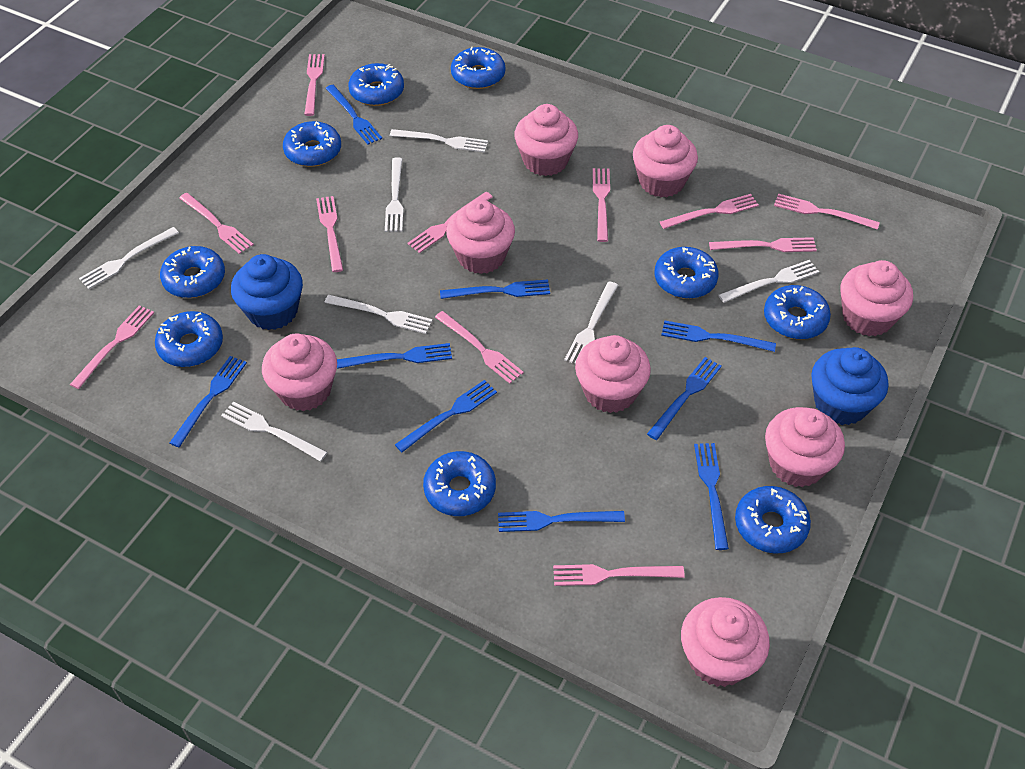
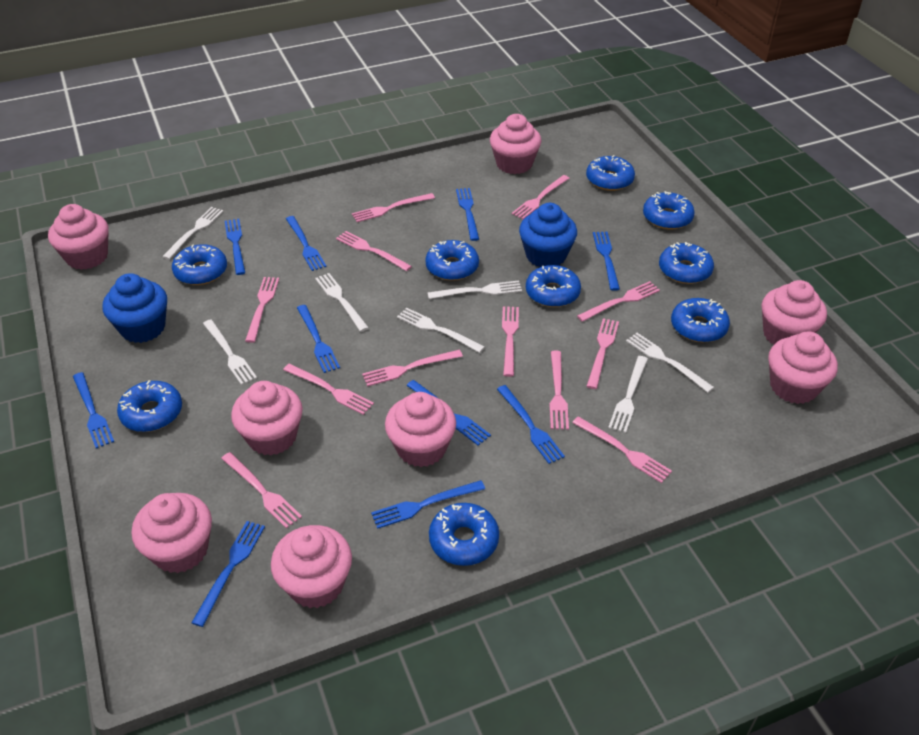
blue fork: [170,356,247,447] [325,85,382,144] [337,343,452,369] [395,380,497,452] [440,280,550,299] [498,511,625,532] [647,357,722,440] [661,320,776,352] [694,443,729,550] = 9 -> [73,372,114,449] [192,521,265,627] [225,219,245,275] [286,216,326,271] [297,305,340,373] [371,480,485,529] [406,380,491,446] [456,188,479,241] [497,385,565,464] [593,232,620,291] = 10
pink fork: [70,305,154,389] [179,193,254,254] [304,54,325,116] [316,196,343,272] [408,192,493,253] [435,311,524,384] [553,564,685,586] [593,168,610,242] [660,194,759,229] [709,237,817,252] [774,193,880,230] = 11 -> [221,452,302,528] [245,277,279,343] [283,364,374,415] [336,231,412,271] [352,193,435,222] [362,350,463,387] [502,306,519,377] [512,175,570,219] [549,350,569,430] [572,416,672,483] [577,281,660,322] [586,318,619,389] = 12

